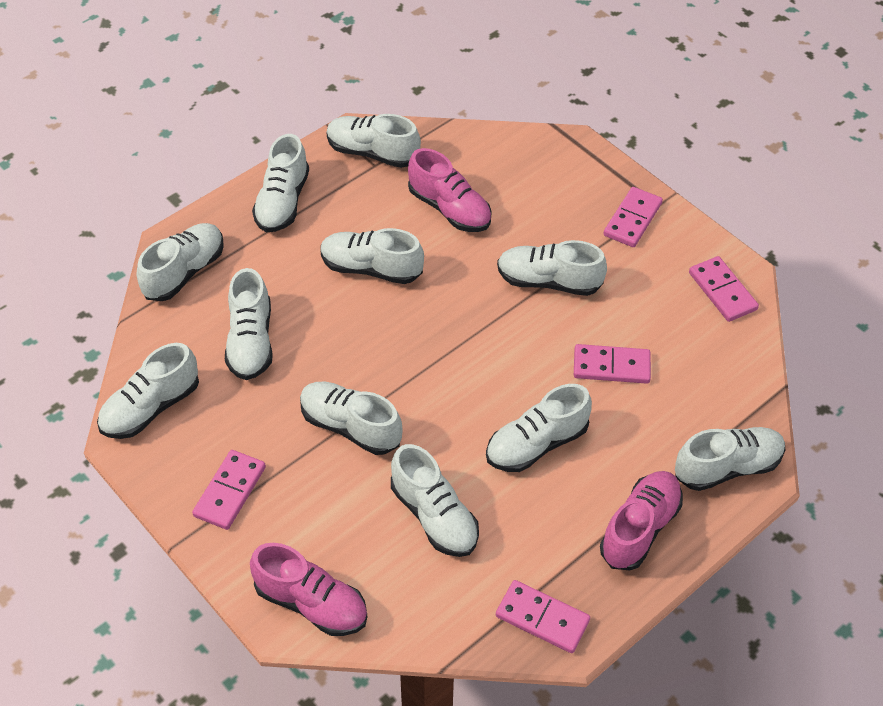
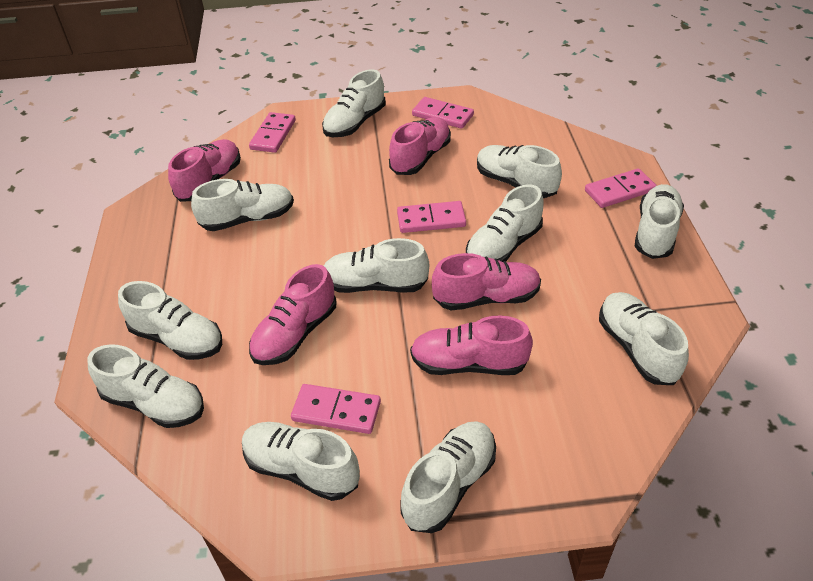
pink shoe: [250,543,367,636] [408,148,492,232] [600,471,683,571] = 3 -> [168,139,241,202] [249,264,337,365] [389,117,451,175] [410,315,533,375] [432,253,541,311] = 5

